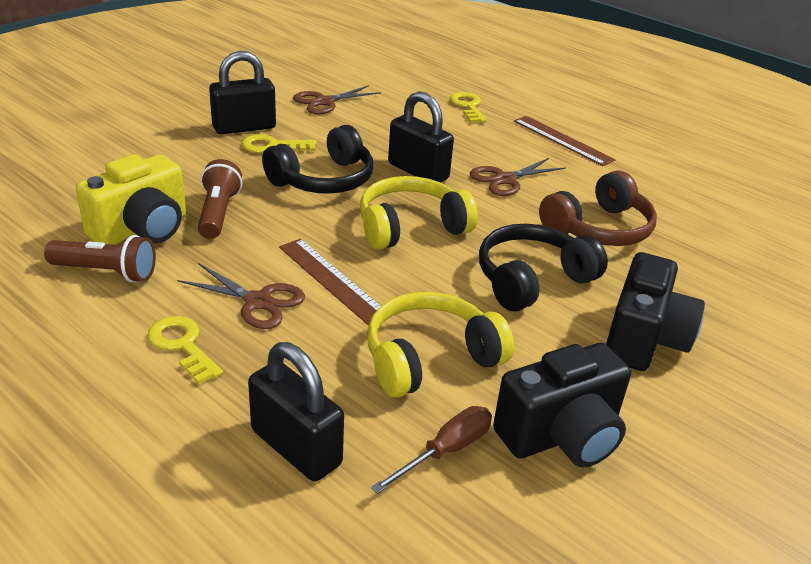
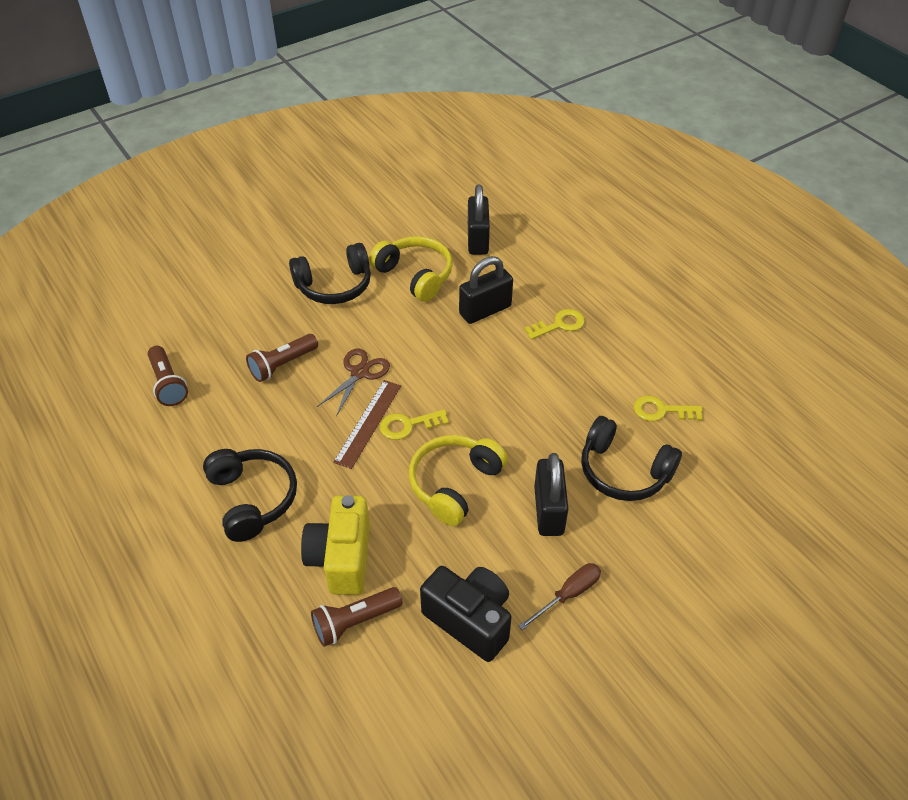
black camera: [493,343,631,467] [606,252,705,371] = 2 -> [420,566,512,662] = 1
black headphones: [262,125,373,194] [479,224,608,311] = 2 -> [203,449,297,542] [289,243,371,304] [581,416,682,501] = 3
brown flashlight: [44,235,156,282] [198,159,242,239] = 2 -> [148,346,188,406] [246,334,318,382] [311,587,403,647] = 3
brown headphones: [539,170,657,246] = 1 -> none = 0
brown ruler: [279,239,381,326] [514,116,615,166] = 2 -> [333,380,401,469] = 1
brown scissors: [177,263,305,329] [293,85,381,114] [470,158,566,196] = 3 -> [317,349,390,417] = 1

